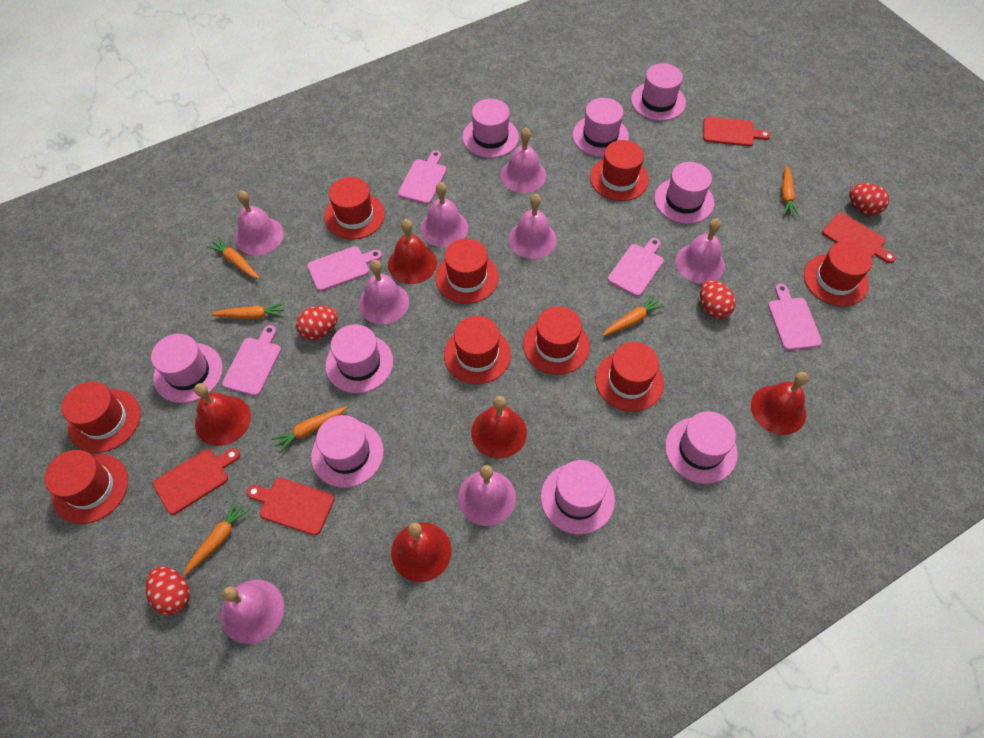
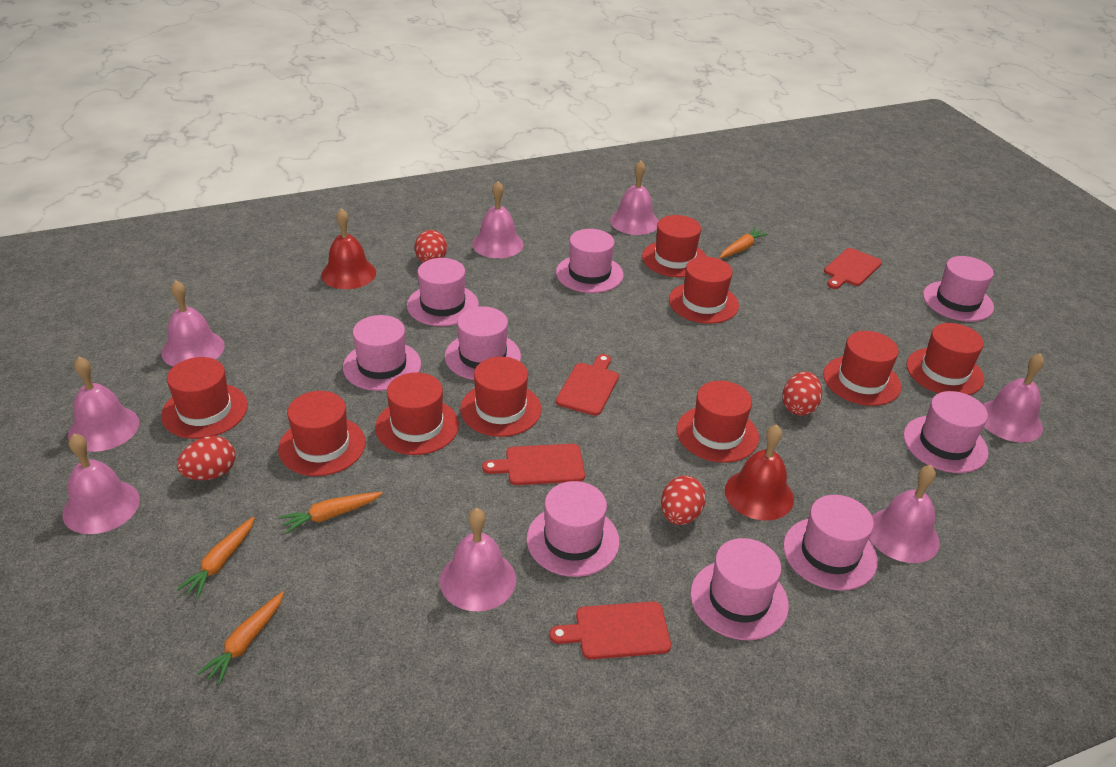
orange carrot: [184,500,250,576] [207,237,259,279] [211,303,285,320] [271,407,347,453] [602,295,664,336] [782,165,799,216] = 6 -> [176,516,255,598] [197,591,284,685] [279,492,383,534] [719,228,768,258] = 4
pink cutting board: [222,325,281,396] [307,246,382,291] [398,150,447,204] [608,238,664,296] [768,284,822,350] = 5 -> none = 0
red bell: [194,383,251,446] [388,219,437,284] [391,522,452,582] [471,396,527,458] [751,372,809,435] = 5 -> [321,208,376,289] [725,424,794,520] = 2

